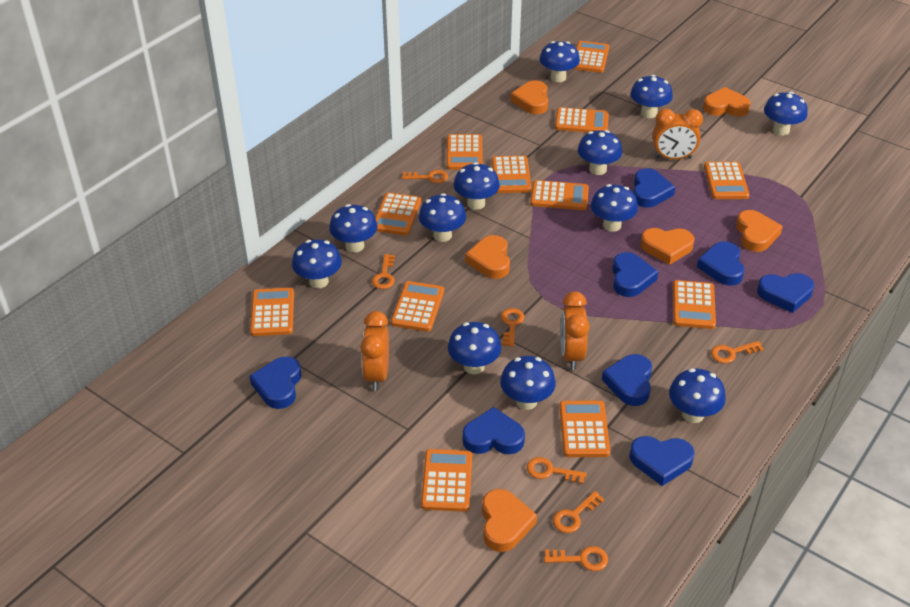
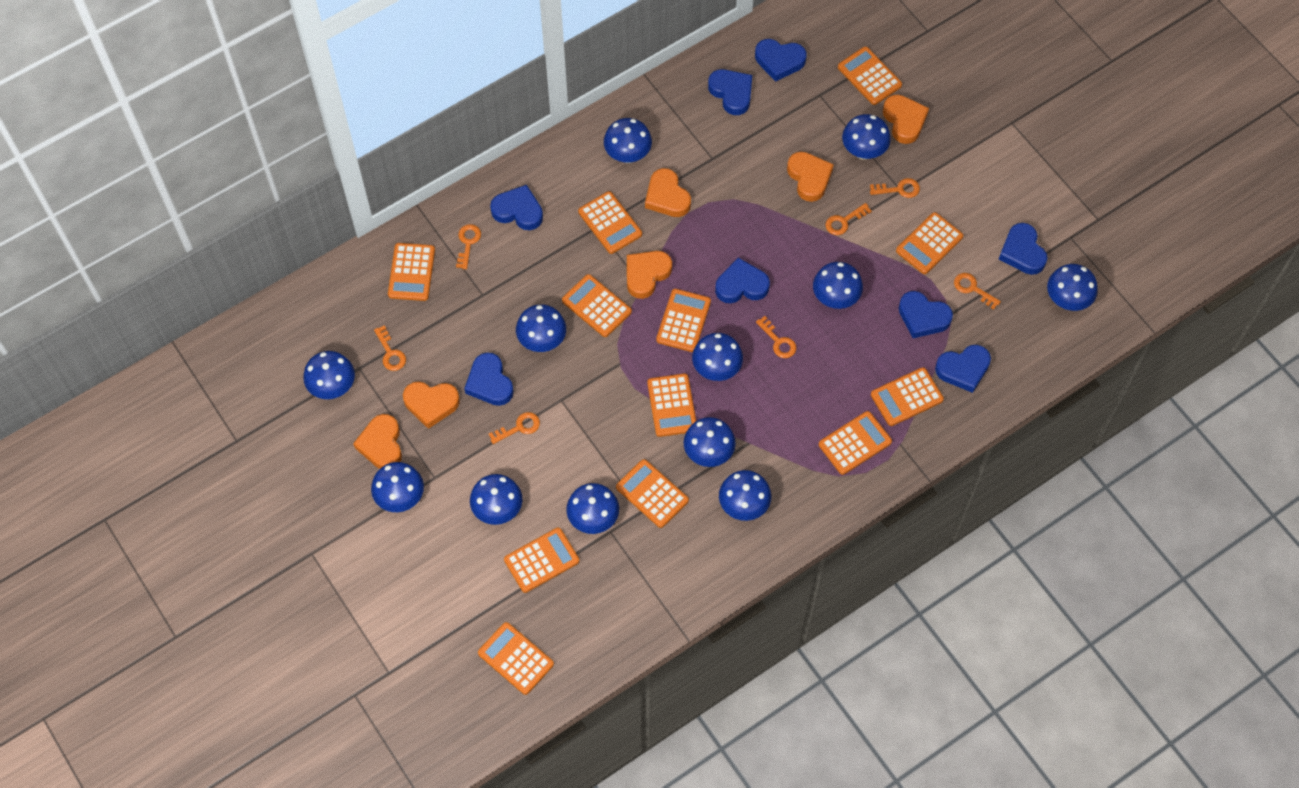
orange clock: [361,311,389,391] [560,292,590,370] [653,109,703,159] = 3 -> none = 0

